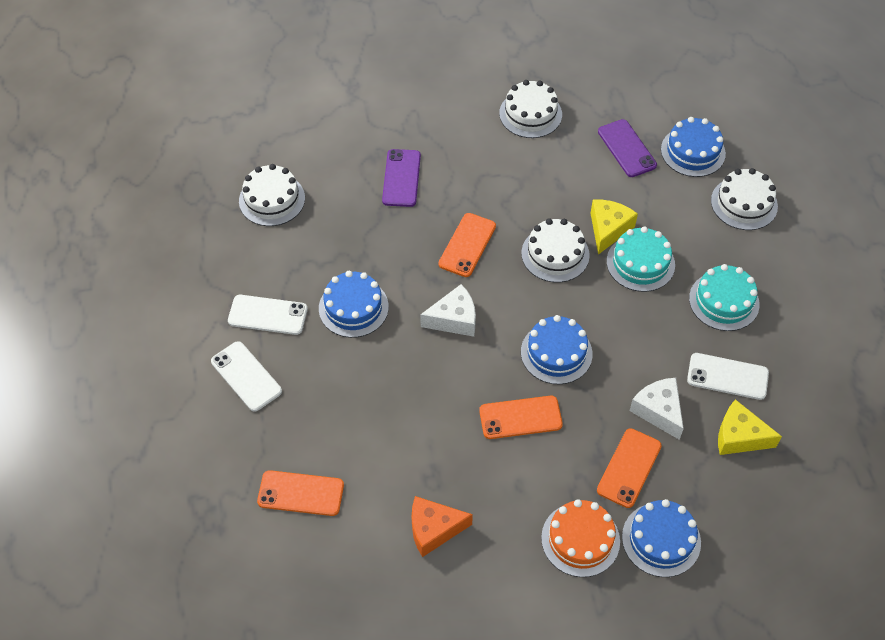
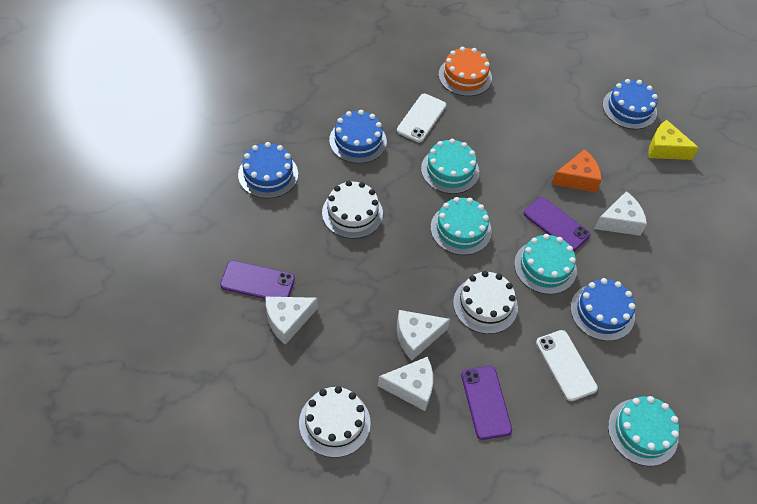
orange phone: [257,470,344,516] [438,213,496,277] [479,396,563,439] [597,428,662,508] = 4 -> none = 0
purple phone: [382,149,421,207] [598,119,657,177] = 2 -> [220,260,295,299] [461,366,512,440] [524,197,590,251] = 3
turquoise cake: [606,226,675,292] [689,264,760,331] = 2 -> [421,139,479,194] [431,197,492,255] [514,234,577,294] [608,396,679,466] = 4
white cake: [239,164,305,226] [499,80,562,138] [521,218,590,282] [711,168,778,230] = 4 -> [299,386,371,458] [322,181,383,239] [453,271,518,334] = 3
white cheese: [420,284,476,337] [629,378,684,440] = 2 -> [266,297,318,345] [378,357,433,411] [397,310,450,360] [594,191,647,236] = 4
white phone: [211,341,282,412] [228,295,308,335] [687,353,769,400] = 3 -> [397,94,446,142] [536,330,598,401] = 2
yellow cheese: [591,200,638,255] [718,399,782,455] = 2 -> [649,120,699,160] = 1

